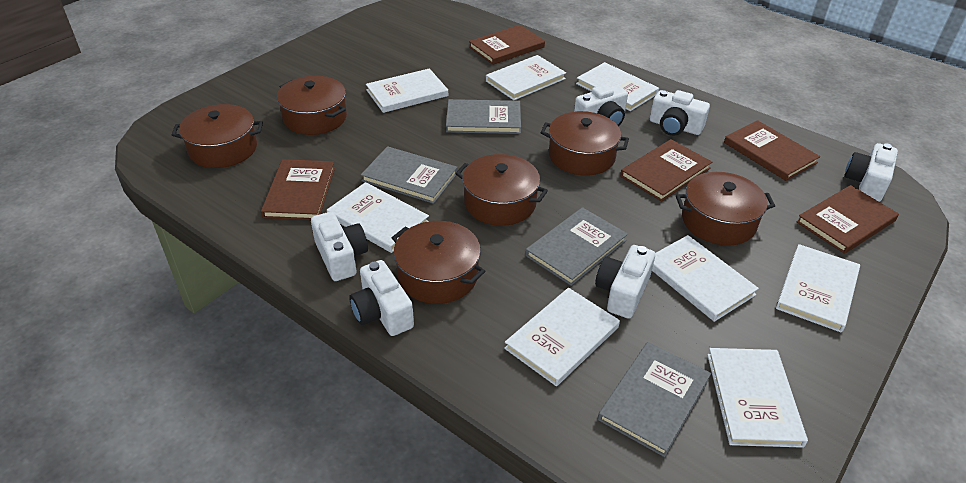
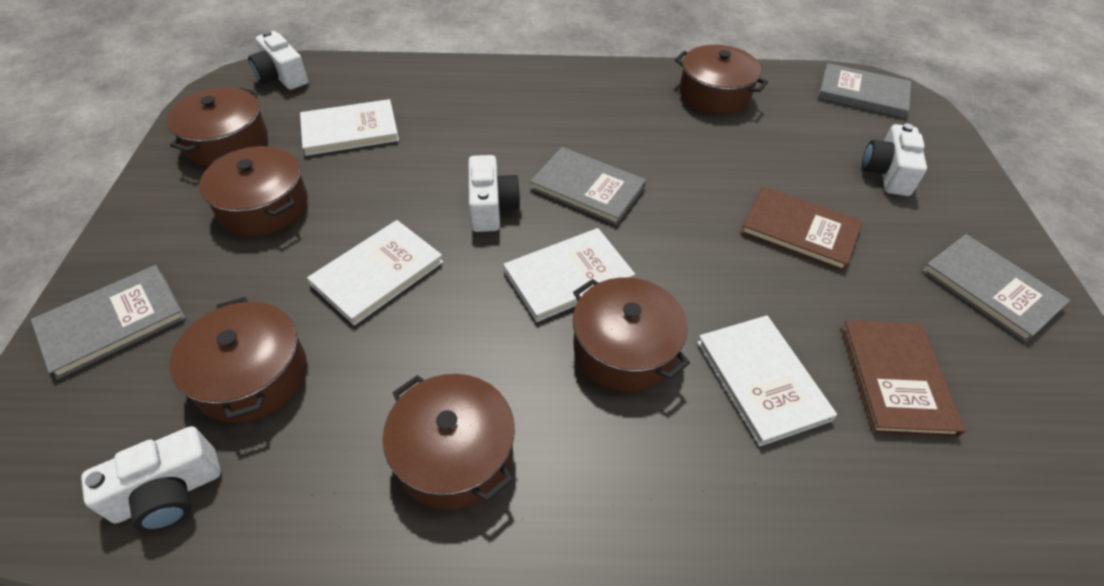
brown book: [261,159,335,220] [469,25,545,65] [620,139,712,201] [724,120,820,181] [796,185,899,254] = 5 -> [740,186,863,272] [841,320,965,438] = 2
white book: [327,182,429,253] [366,68,448,113] [486,55,566,100] [504,288,620,386] [576,62,659,111] [652,235,759,322] [707,348,808,448] [776,244,860,332] = 8 -> [300,99,399,156] [307,220,443,326] [503,228,635,322] [697,315,837,447] = 4
white camera: [311,212,368,281] [349,260,414,336] [574,84,628,126] [595,245,655,319] [650,90,710,136] [844,143,898,202] = 6 -> [81,426,221,532] [248,31,308,90] [468,155,521,232] [862,124,927,196] = 4

